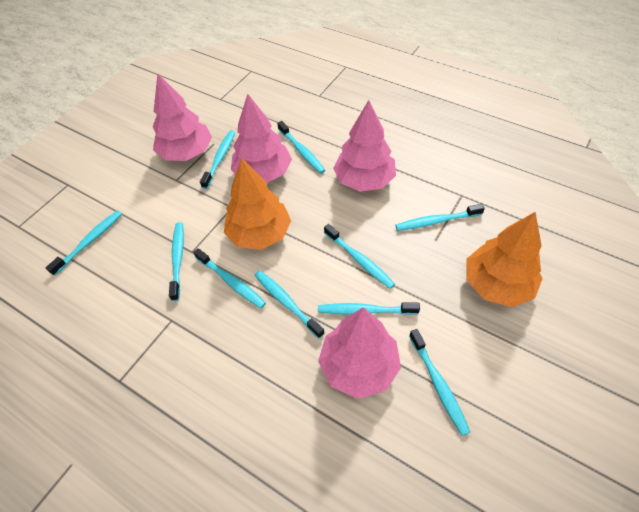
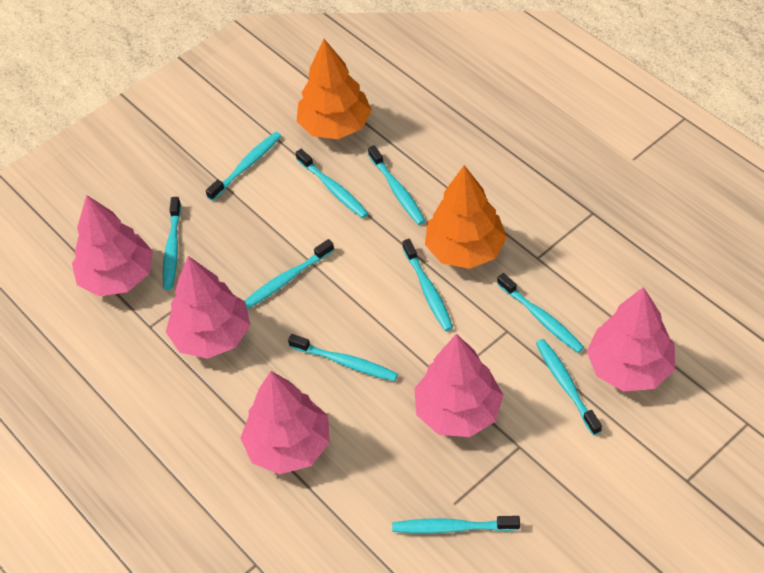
pink tree: [153,73,212,161] [231,94,292,183] [318,307,401,399] [333,100,396,192] = 4 -> [72,195,153,296] [166,256,250,359] [240,371,330,474] [414,334,503,437] [587,287,675,391] = 5

